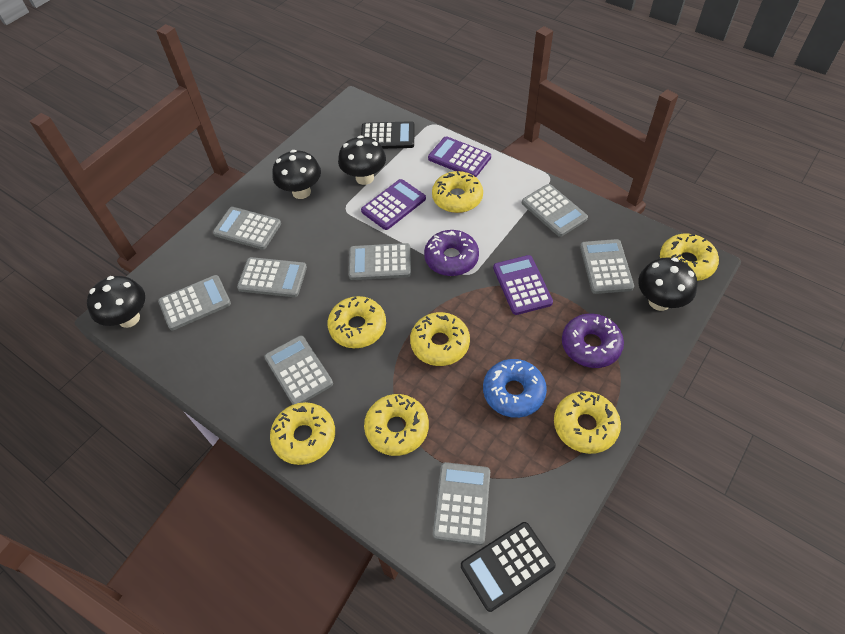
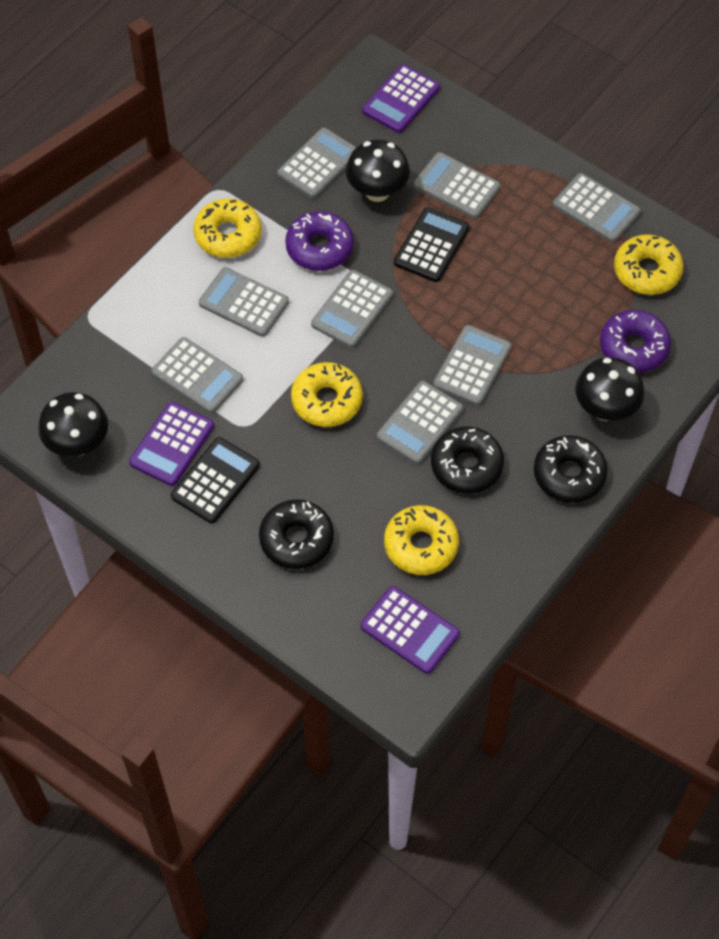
black donut: none = 0 -> [259,499,334,569] [431,427,504,493] [534,435,608,503] = 3
black mushroom: [87,276,145,328] [272,150,321,199] [338,135,386,185] [638,257,697,311] = 4 -> [38,392,108,457] [346,140,410,202] [575,357,645,421] = 3
blue donut: [483,359,547,418] = 1 -> none = 0
yellow donut: [270,402,335,465] [328,296,386,348] [364,394,429,456] [410,312,470,366] [432,171,483,213] [554,391,621,454] [660,234,719,281] = 7 -> [193,198,262,258] [291,362,363,427] [384,505,459,575] [614,234,683,295] = 4

